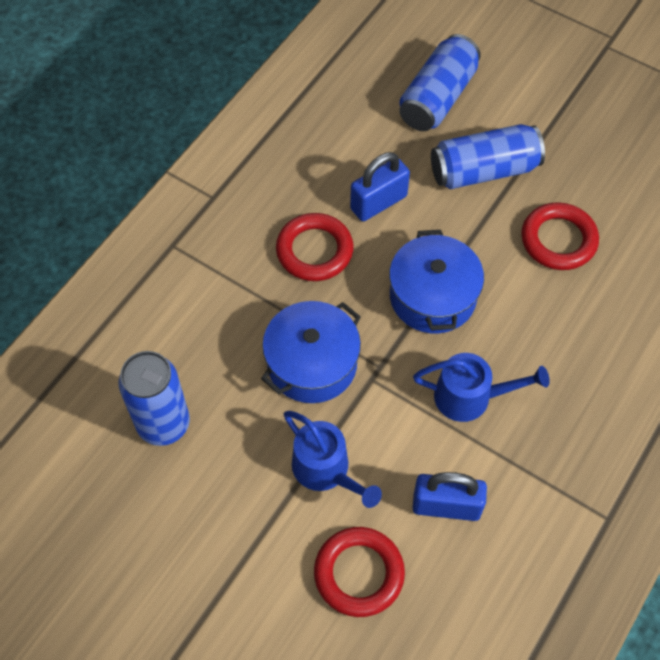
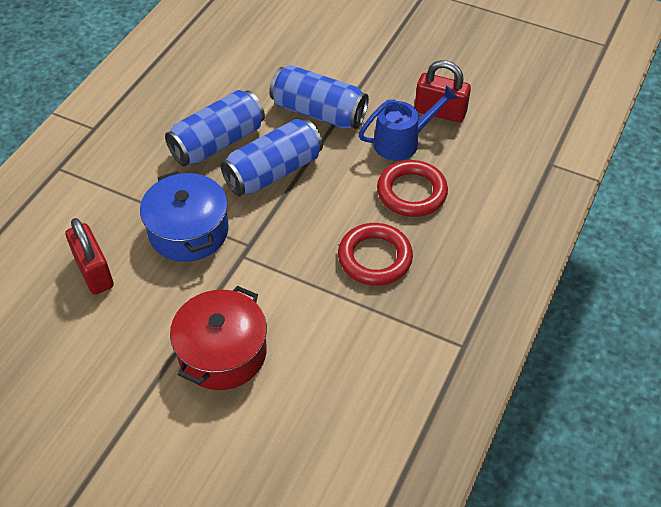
blue padlock: [350,152,410,221] [413,472,487,521] = 2 -> none = 0
blue pot: [261,301,361,403] [389,230,484,334] = 2 -> [140,171,229,262] = 1
blue watering can: [284,411,382,508] [413,353,550,422] = 2 -> [359,85,458,161] = 1
red padlock: none = 0 -> [66,218,114,295] [415,60,471,123] = 2
red pot: none = 0 -> [170,286,267,390] = 1
red ring: [276,213,354,281] [314,527,405,617] [521,202,599,270] = 3 -> [338,223,413,286] [377,160,448,217] = 2

